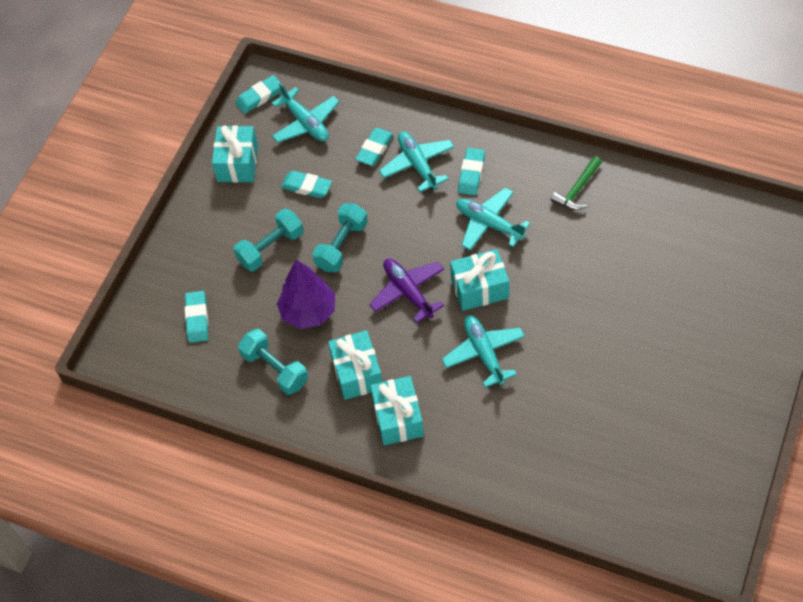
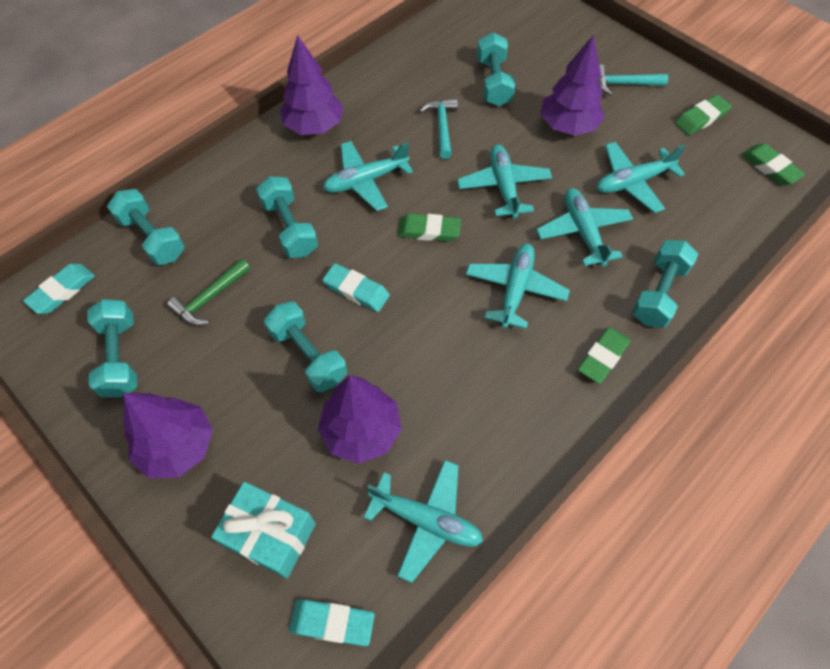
green eraser: none = 0 -> [398,213,461,242] [578,327,631,384] [675,95,732,135] [742,143,805,185] = 4
purple plane: [369,259,444,323] = 1 -> none = 0
purple tree: [277,259,335,329] = 1 -> [123,393,213,478] [280,35,343,135] [318,375,401,464] [540,35,605,136] = 4
turquoise dumbbell: [233,209,304,271] [238,329,308,395] [312,203,368,272] = 3 -> [87,299,137,397] [107,189,185,265] [256,176,318,258] [264,301,347,392] [477,32,516,106] [632,240,698,328] = 6
turquoise eraser: [185,291,208,343] [235,75,282,114] [281,171,332,198] [355,128,394,166] [458,148,485,195] = 5 -> [23,264,95,314] [289,599,375,646] [323,263,390,312] = 3
turquoise gift: [212,125,258,183] [328,330,382,400] [370,376,424,445] [450,249,509,311] = 4 -> [211,482,316,579] = 1
turquoise hammer: none = 0 -> [419,98,458,159] [598,64,668,96] = 2
turquoise plane: [271,83,339,143] [379,131,454,192] [442,315,525,388] [456,188,531,250] = 4 -> [323,141,413,211] [363,460,483,583] [457,144,552,219] [466,244,570,329] [536,188,633,267] [597,142,686,213] = 6

